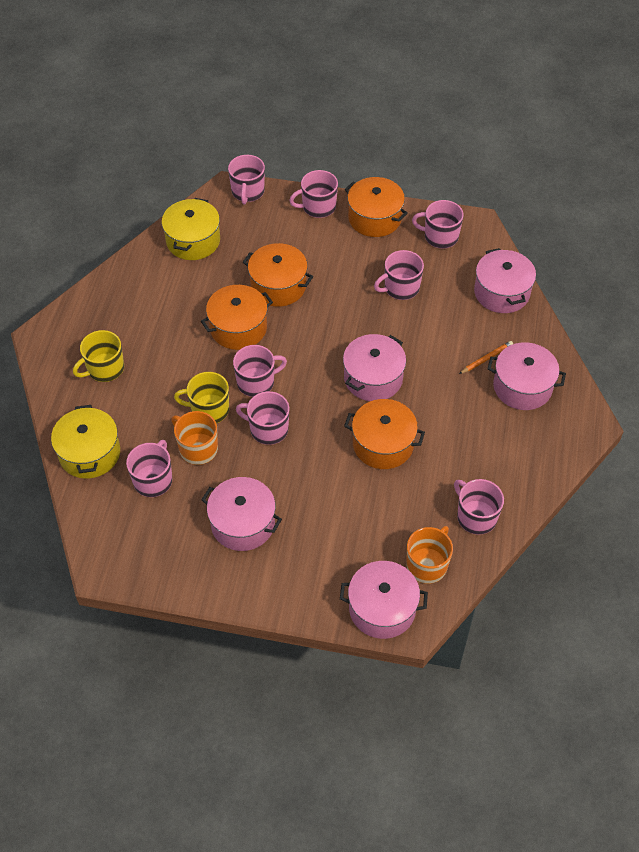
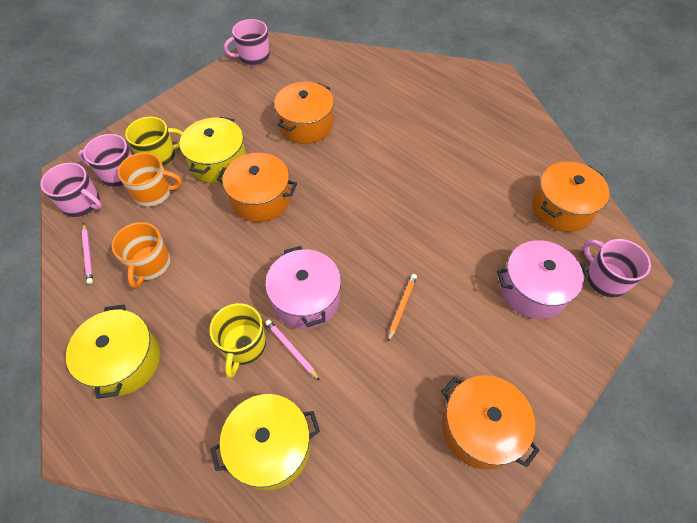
pink mug: [126,440,172,497] [228,155,265,204] [233,345,287,397] [236,391,290,445] [289,170,338,218] [374,250,424,300] [412,200,464,248] [454,479,504,535] = 8 -> [41,163,102,217] [78,134,132,187] [224,19,270,66] [583,239,651,298] = 4
pink pencil: none = 0 -> [82,223,93,284] [265,320,320,381] = 2
pink pot: [201,477,282,551] [340,561,428,639] [343,334,406,401] [474,248,536,313] [487,342,566,410] = 5 -> [265,246,341,329] [497,240,590,319] = 2
yellow pot: [51,405,120,479] [162,198,220,260] = 2 -> [66,305,160,399] [180,117,246,183] [211,394,320,490] = 3

